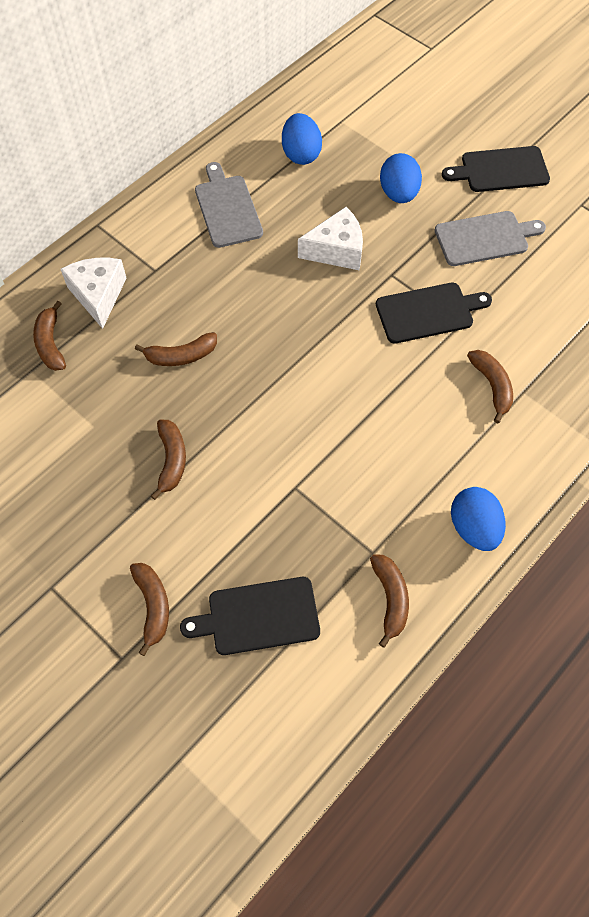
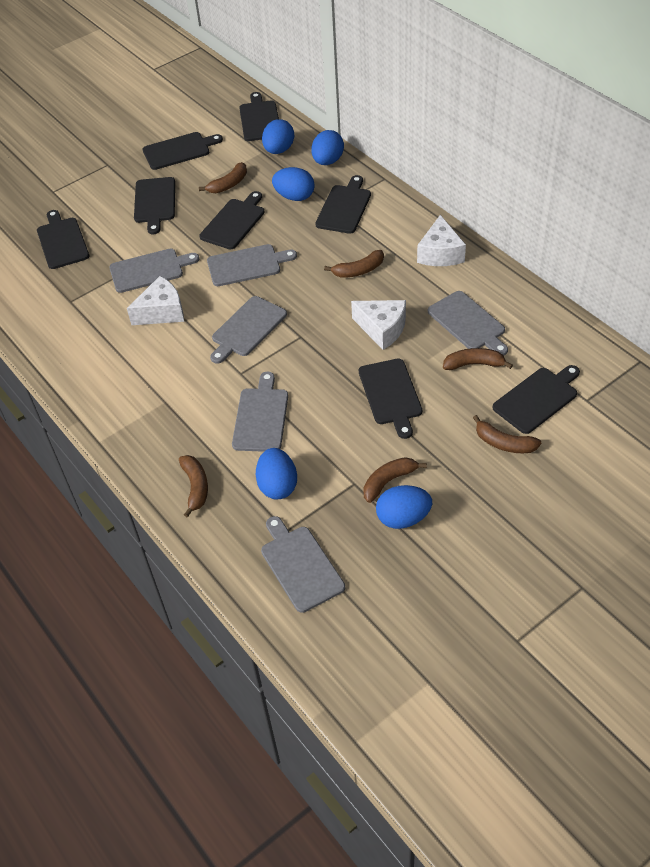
black cutting board: [180,577,320,655] [376,283,492,344] [442,146,550,192] = 3 -> [37,210,89,269] [134,177,175,234] [143,132,223,170] [199,191,265,250] [239,92,279,141] [315,175,371,234] [359,359,422,439] [492,365,580,434] = 8
blue egg: [282,113,322,165] [380,153,422,203] [451,487,506,551] = 3 -> [256,448,297,499] [262,119,294,154] [272,167,315,201] [311,130,344,165] [376,485,432,529] = 5
grey cutting board: [195,162,263,248] [435,211,546,266] = 2 -> [109,249,199,293] [207,244,297,286] [210,296,287,364] [232,371,288,452] [261,516,345,613] [428,291,508,356] = 6
white cheese: [61,258,126,329] [298,207,363,270] = 2 -> [127,276,184,325] [351,300,406,350] [417,215,466,266] = 3

